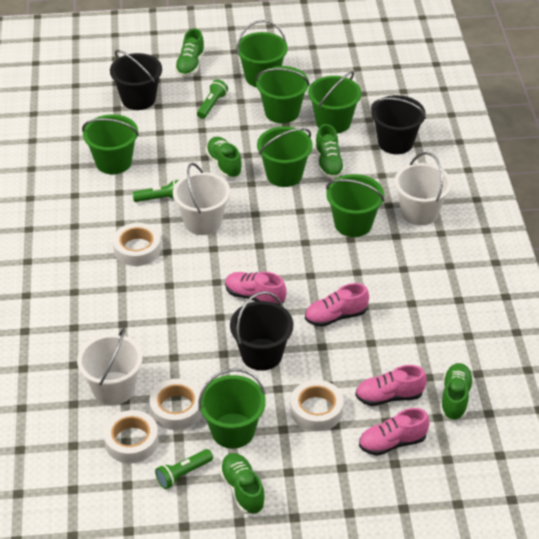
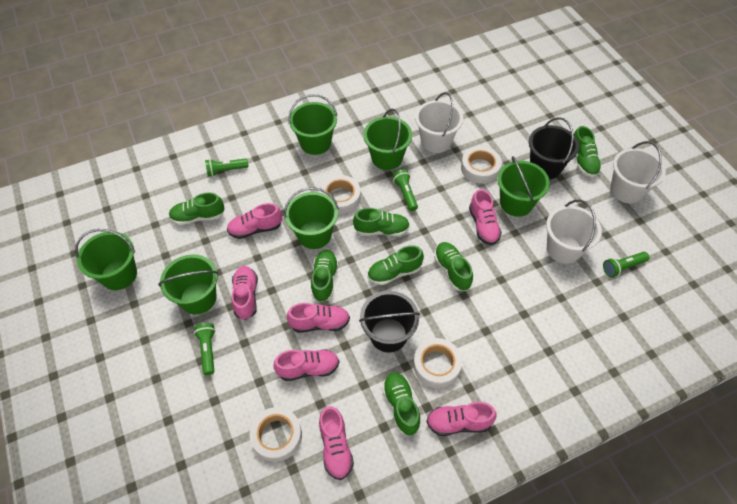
black bucket: [110,50,162,110] [230,291,293,371] [371,95,426,154] = 3 -> [359,291,420,353] [529,117,579,179] = 2
green bucket: [82,114,139,174] [198,368,266,449] [236,20,288,87] [255,66,310,123] [257,126,313,187] [308,71,361,134] [326,174,384,237] = 7 -> [75,229,137,290] [158,255,219,314] [284,187,339,249] [288,94,337,155] [363,109,412,170] [497,156,550,217] = 6
green flashlight: [132,180,178,202] [155,449,213,489] [197,80,228,119] = 3 -> [194,323,215,375] [205,158,249,177] [392,169,418,211] [603,252,649,278] = 4
green shoe: [175,29,205,77] [205,137,243,178] [219,453,266,514] [315,124,345,179] [440,363,474,421] = 5 -> [169,192,224,225] [311,250,339,302] [353,208,410,236] [367,245,424,285] [382,373,421,435] [434,242,473,291] [574,126,602,177] = 7
pink shoe: [225,272,287,305] [305,283,369,327] [355,365,427,406] [359,408,430,456] = 4 -> [227,203,282,239] [231,266,258,320] [273,349,339,381] [287,303,350,333] [319,406,354,480] [426,402,497,436] [469,189,502,245] = 7

